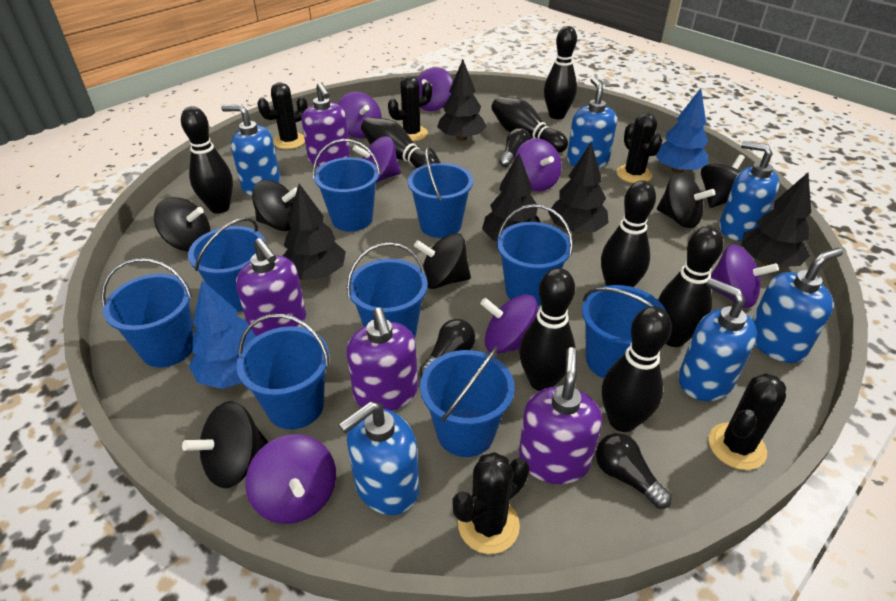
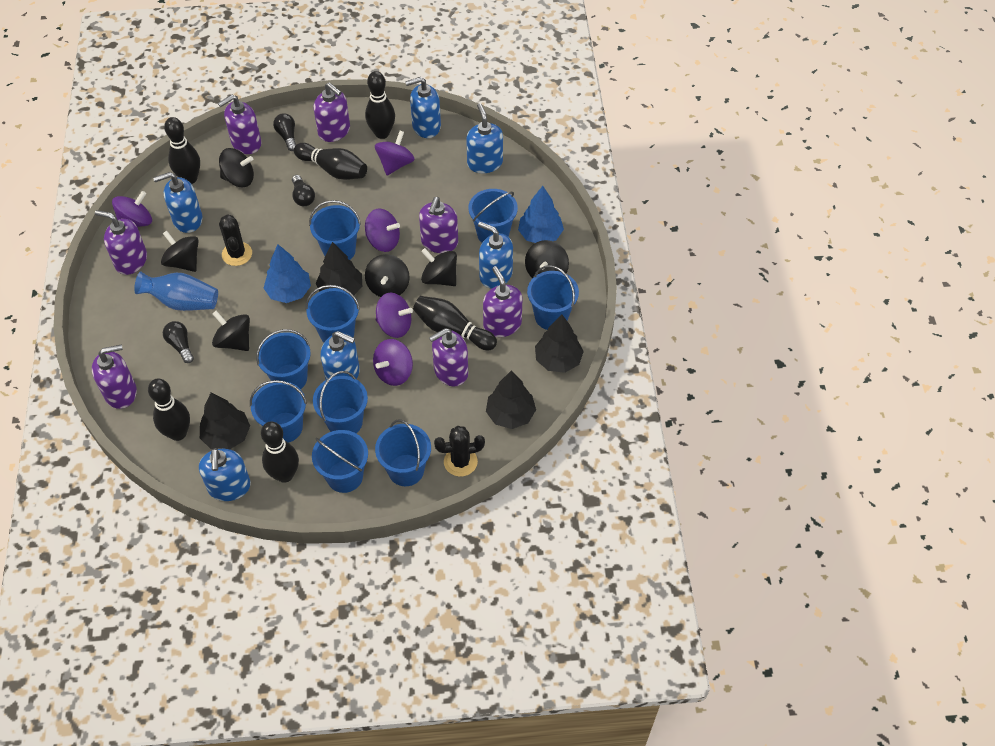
black bowling pin: [181,106,233,214] [361,117,437,169] [491,96,568,153] [519,268,575,391] [544,26,577,119] [601,180,656,287] [602,306,672,432] [658,226,724,347] = 8 -> [148,378,190,441] [164,117,200,184] [261,421,299,483] [294,143,367,180] [365,71,395,139] [413,296,497,350] = 6
black cactus: [257,82,308,149] [388,76,432,141] [453,452,530,554] [616,113,663,183] [708,373,786,470] = 5 -> [219,214,252,266] [434,426,485,477] = 2
black tree: [283,184,346,280] [437,60,487,141] [482,153,541,242] [548,142,608,233] [742,173,811,267] = 5 -> [200,393,250,449] [316,242,362,295] [486,370,536,429] [535,314,584,373] = 4
blue vase: none = 0 -> [134,271,218,311] = 1
purple soap dispenser: [236,238,306,336] [302,82,350,166] [347,308,418,411] [519,347,602,484] = 4 -> [92,344,137,409] [95,210,147,275] [218,94,261,154] [314,82,350,142] [419,197,458,253] [429,328,468,386] [483,266,522,337] = 7
purple spinning top: [245,434,336,524] [338,92,382,139] [353,136,401,183] [417,67,453,111] [480,294,538,354] [514,138,562,191] [711,244,779,308] = 7 -> [112,191,152,227] [365,208,400,252] [373,339,413,386] [375,131,415,175] [376,292,413,338] = 5

